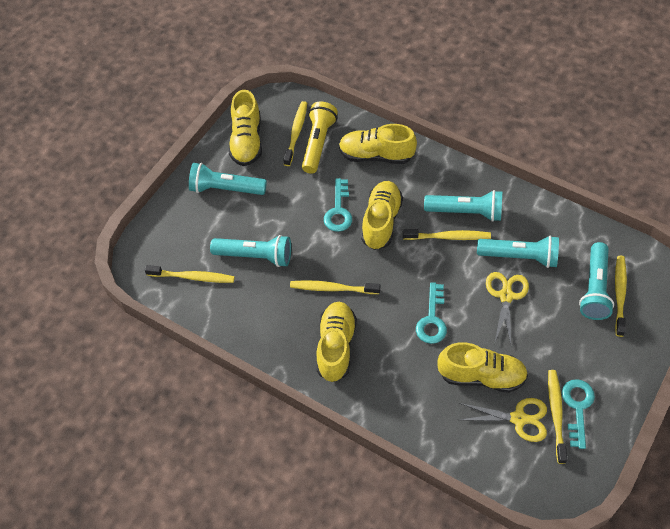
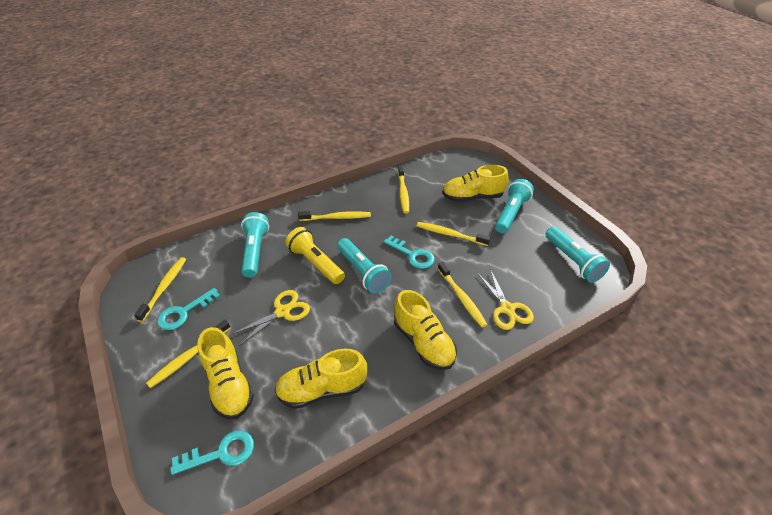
turquoise flashlight: [189,163,267,195] [210,235,291,267] [424,190,502,222] [477,236,559,268] [579,242,614,320] = 5 -> [241,212,269,278] [337,238,392,293] [495,179,534,233] [545,226,610,283] = 4
yellow shoe: [229,90,262,166] [316,302,357,382] [339,124,417,164] [361,181,403,250] [437,342,528,393] = 5 -> [197,327,254,419] [275,349,367,409] [394,290,457,370] [442,165,509,202] = 4

